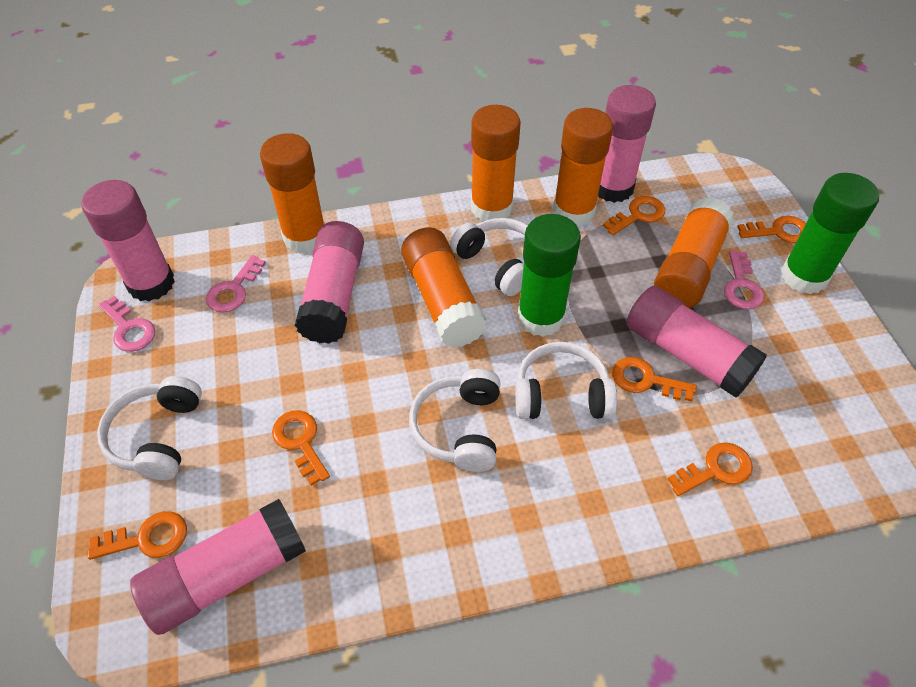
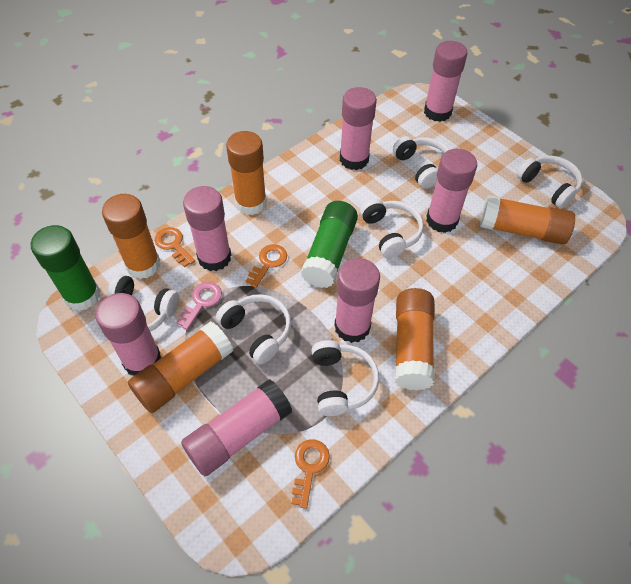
orange key: [88,511,187,560] [272,410,330,486] [603,196,665,235] [612,357,697,402] [668,442,753,496] [737,216,806,243] = 6 -> [155,227,195,268] [246,244,287,288] [292,439,330,509] = 3
pink glue stick: [81,180,175,301] [130,499,306,635] [294,221,364,344] [598,85,656,203] [626,286,767,397] = 5 -> [96,293,161,376] [181,379,292,476] [183,186,231,271] [334,258,380,343] [340,87,377,170] [424,41,467,122] [426,149,477,233] = 7
pink key: [98,296,156,352] [206,255,266,312] [724,250,764,310] = 3 -> [176,282,222,330] = 1
white headphones: [97,376,202,480] [409,369,500,472] [450,218,528,296] [515,342,617,419] = 4 -> [107,274,179,332] [216,294,291,364] [311,340,379,416] [360,199,424,258] [392,136,450,189] [517,156,583,209] = 6

